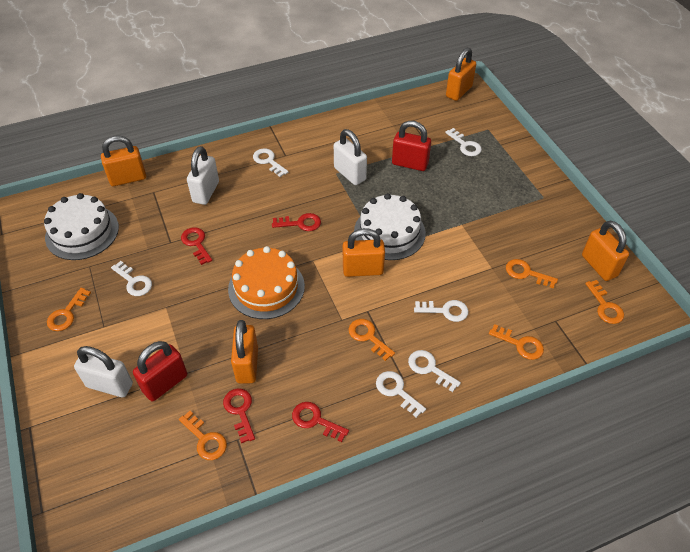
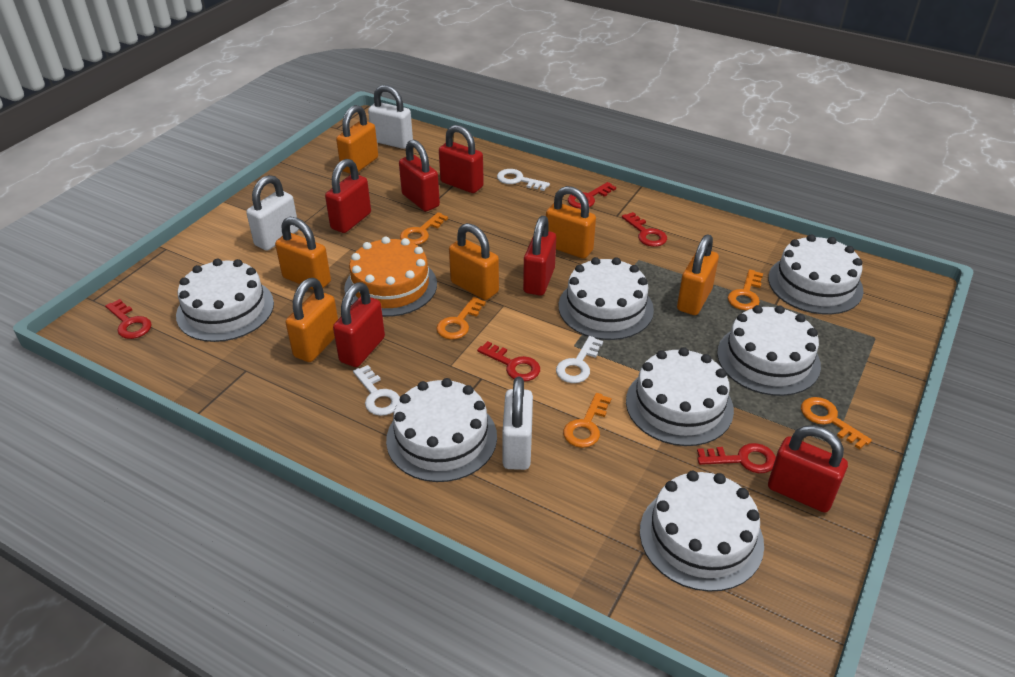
orange key: [47,288,91,331] [179,411,227,460] [349,319,395,361] [489,324,544,360] [506,259,558,288] [585,280,624,324] = 6 -> [400,212,448,245] [436,297,486,340] [563,393,611,448] [728,269,763,310] [801,397,872,449] = 5
orange padlock: [101,135,146,186] [231,320,258,384] [343,228,385,277] [446,48,476,101] [582,221,629,281] = 5 -> [275,217,331,290] [286,278,338,362] [336,105,378,174] [449,223,499,300] [546,186,596,259] [677,234,719,315] = 6
red key: [181,227,212,265] [223,388,255,443] [272,213,321,231] [292,402,349,442] = 4 -> [105,299,152,339] [477,341,540,381] [568,182,616,209] [622,212,667,247] [697,443,776,473] = 5
red padlock: [133,341,187,401] [392,121,431,171] = 2 -> [325,159,371,233] [333,282,385,367] [399,139,440,212] [439,125,484,193] [523,216,556,296] [768,425,848,513] = 6
white cake: [44,193,119,260] [354,193,426,260] = 2 -> [176,259,274,342] [386,378,497,482] [559,257,654,340] [626,347,734,446] [640,471,764,592] [717,305,821,396] [768,234,864,315] = 7
white key: [111,261,152,296] [253,148,289,177] [376,371,426,418] [408,350,461,392] [414,300,469,322] [445,128,482,156] = 6 -> [353,365,400,416] [497,169,550,191] [556,336,603,383] = 3

